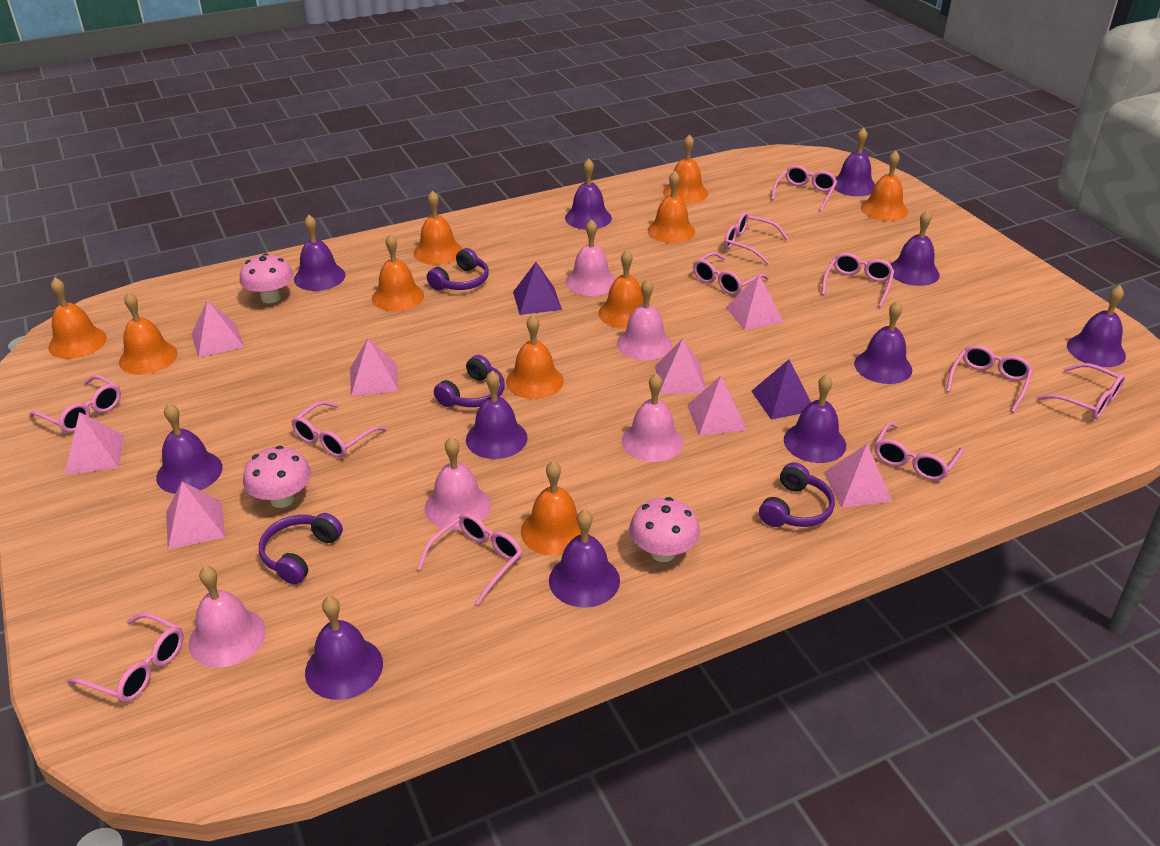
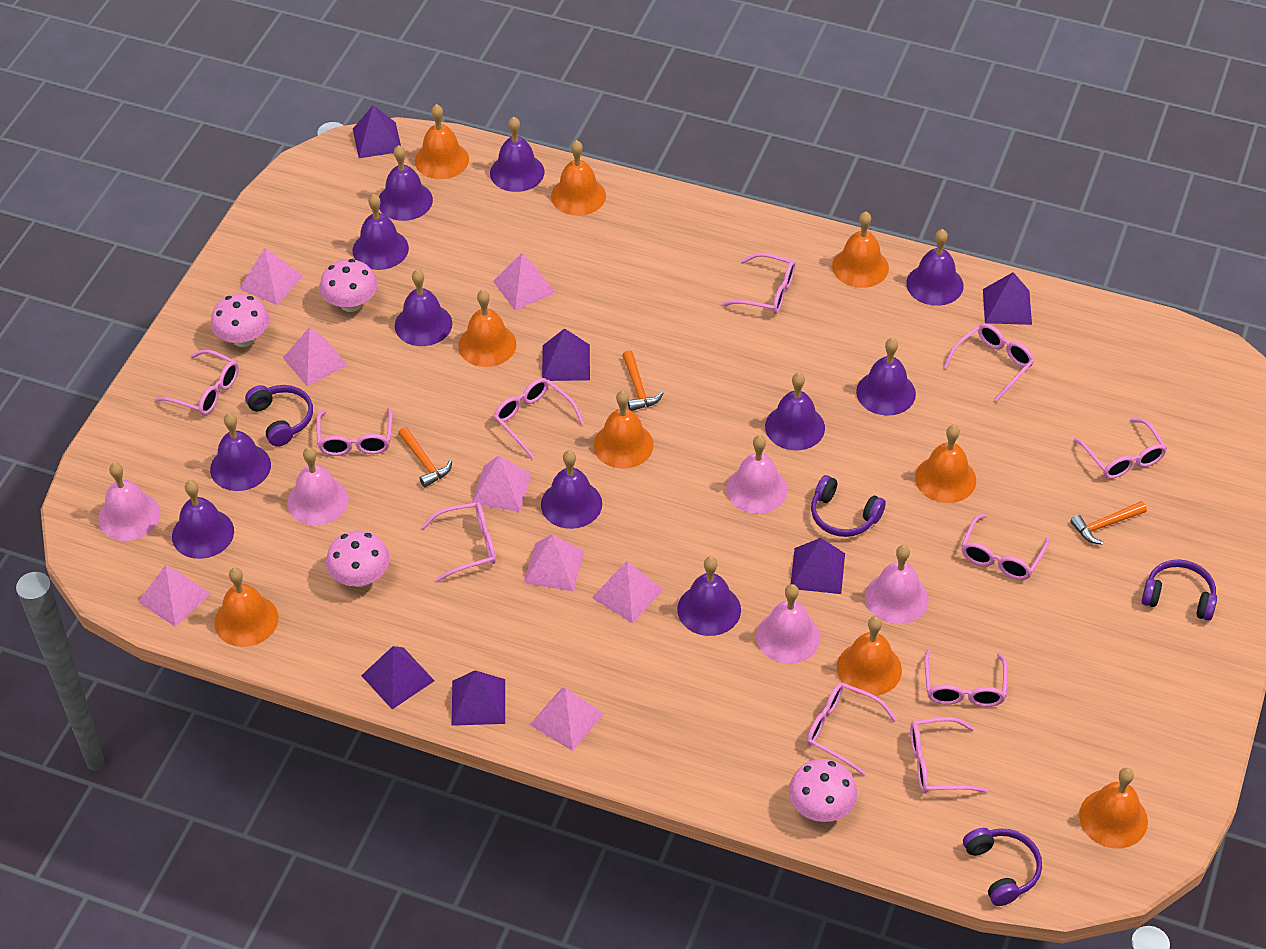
orange bell: [48,277,107,359] [119,292,178,375] [372,234,424,312] [414,191,462,265] [506,315,564,399] [521,461,581,556] [598,250,644,329] [647,171,695,243] [663,134,708,204] [861,151,908,221] = 10 -> [215,568,278,647] [415,104,469,179] [458,290,517,367] [551,140,606,216] [593,391,654,469] [832,212,889,288] [837,616,902,696] [915,425,976,503] [1079,768,1148,848] = 9
orange hammer: none = 0 -> [398,427,452,487] [622,350,663,411] [1070,501,1147,545] = 3
pink mushroom: [240,253,294,303] [243,446,311,508] [629,497,700,562] = 3 -> [211,294,269,347] [320,259,378,312] [326,530,390,587] [789,759,857,822] = 4
purple pyramid: [513,262,562,315] [751,360,811,420] = 2 -> [353,105,401,158] [361,646,435,709] [452,670,505,726] [542,328,590,381] [791,538,845,594] [983,272,1032,325] = 6

